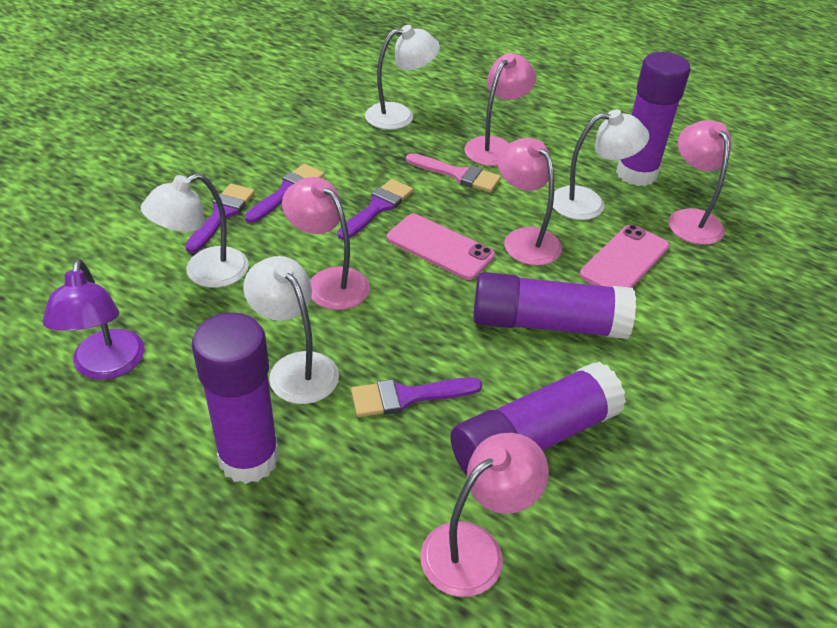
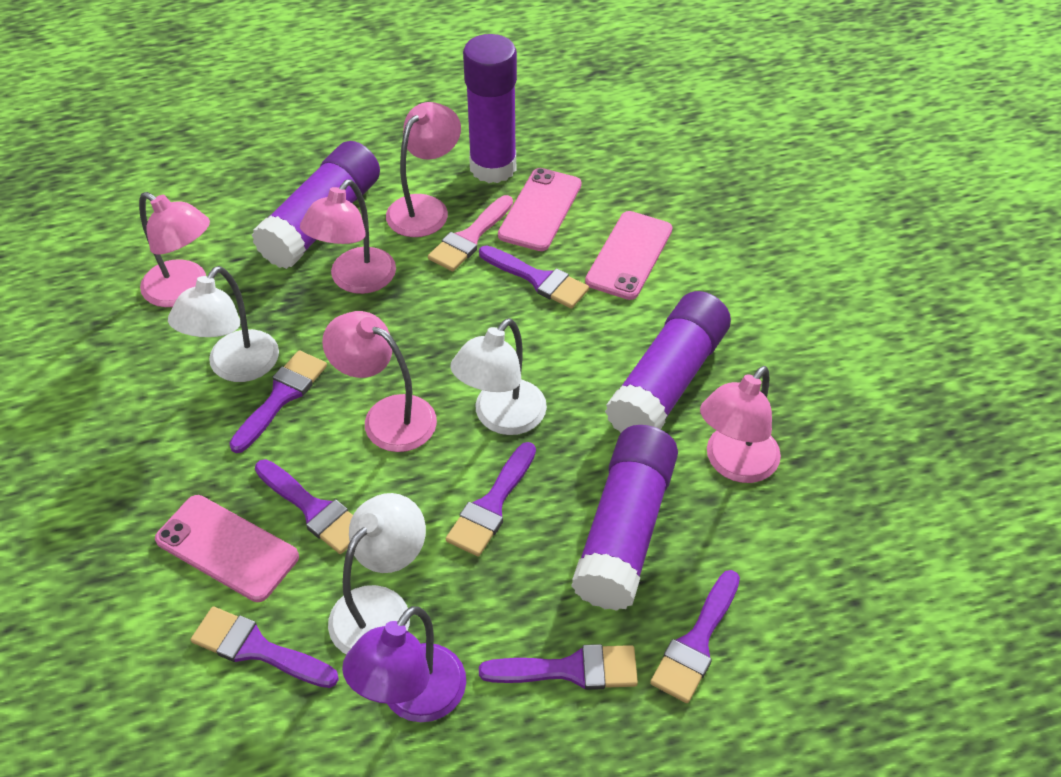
pink phone: [387,214,495,280] [580,224,670,288] = 2 -> [155,495,299,602] [498,168,582,251] [585,211,672,300] = 3
purple brush: [185,184,255,253] [245,164,325,223] [337,179,413,240] [351,377,482,417] = 4 -> [191,607,339,688] [229,350,327,453] [255,459,353,554] [446,442,536,557] [479,245,589,309] [479,644,638,690] [650,570,740,703] = 7
white lamp: [141,173,249,288] [243,256,339,404] [365,25,440,130] [553,109,649,220] = 4 -> [168,266,279,382] [328,493,426,654] [450,318,547,435] = 3

